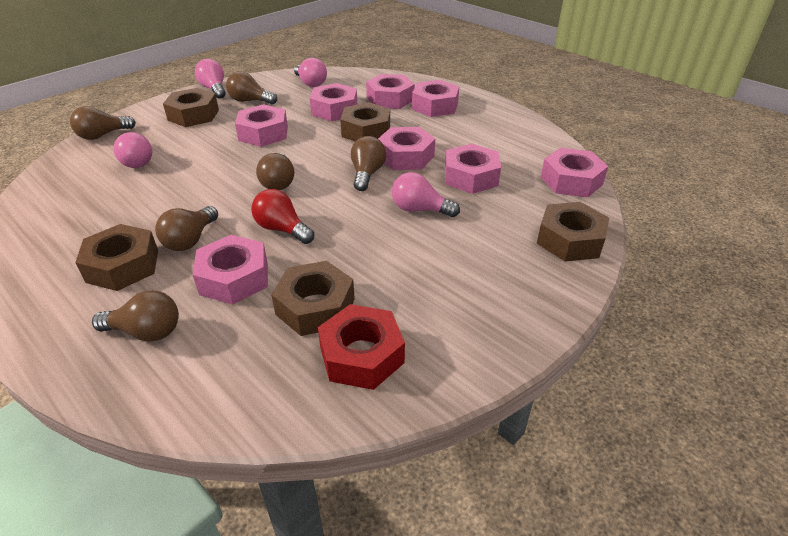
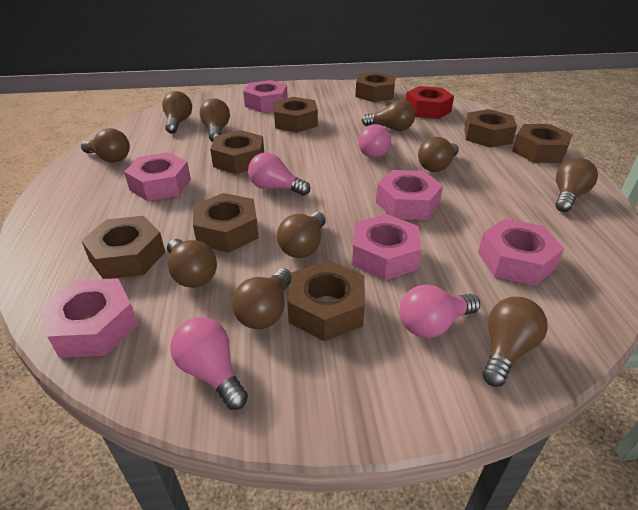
brown light bulb: [70,106,136,140] [92,290,179,342] [155,206,218,251] [226,71,277,105] [256,153,294,190] [351,136,386,191] = 6 -> [81,128,130,163] [162,91,192,134] [167,239,217,288] [200,98,230,142] [232,268,292,329] [277,212,326,258] [361,100,415,131] [418,137,459,172] [483,297,548,387] [555,158,598,212] = 10
brown nut: [75,224,158,291] [163,88,219,127] [271,261,355,336] [340,102,390,142] [537,202,609,261] = 5 -> [81,216,165,279] [193,193,259,253] [210,130,264,174] [273,97,318,133] [287,260,365,341] [355,72,396,102] [464,109,517,148] [512,124,573,163] = 8
pink nut: [193,235,268,305] [235,104,288,147] [310,83,357,122] [366,74,415,109] [378,127,435,170] [412,80,459,117] [445,144,501,194] [541,148,608,198] = 8 -> [39,278,138,358] [124,152,191,201] [243,80,288,113] [352,214,421,280] [376,170,443,220] [478,219,564,286] = 6
red light bulb: [251,189,314,244] = 1 -> none = 0

